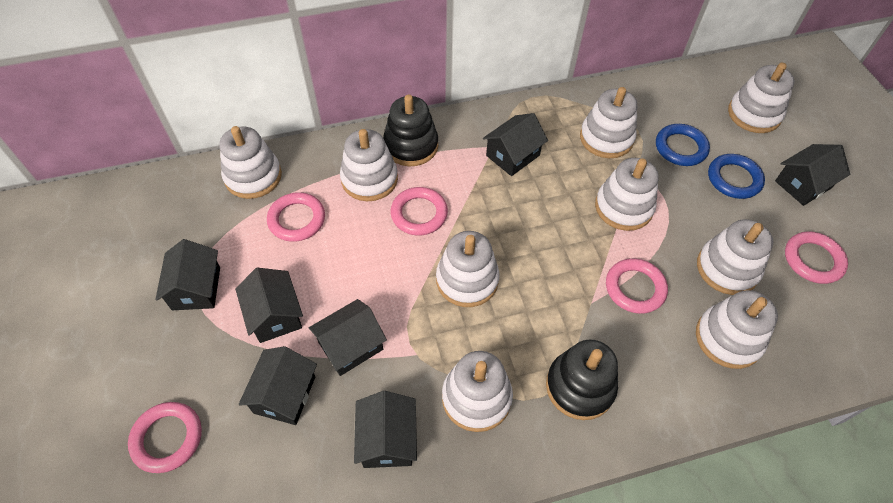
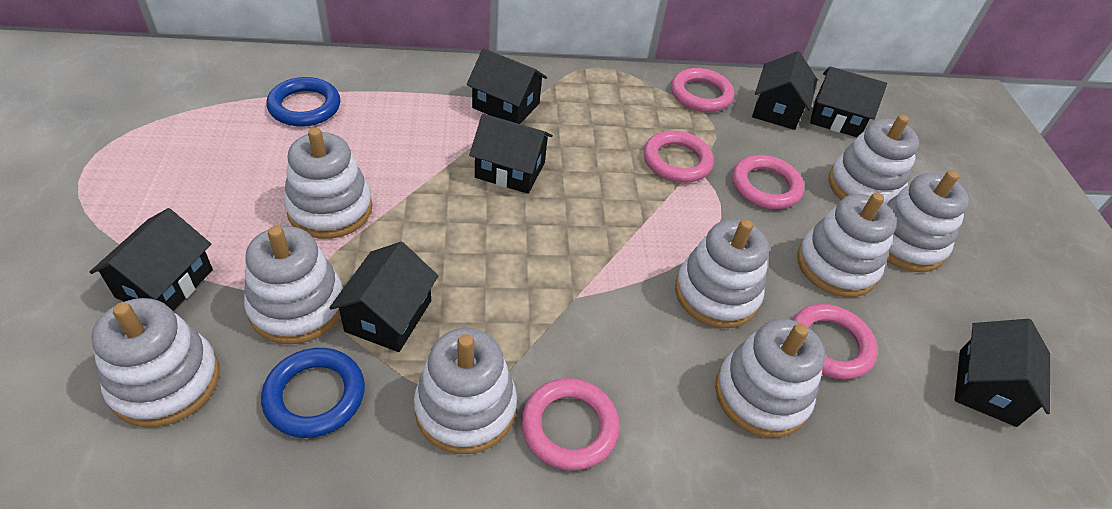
black stacking toy: [383,94,438,166] [546,339,618,420] = 2 -> none = 0

